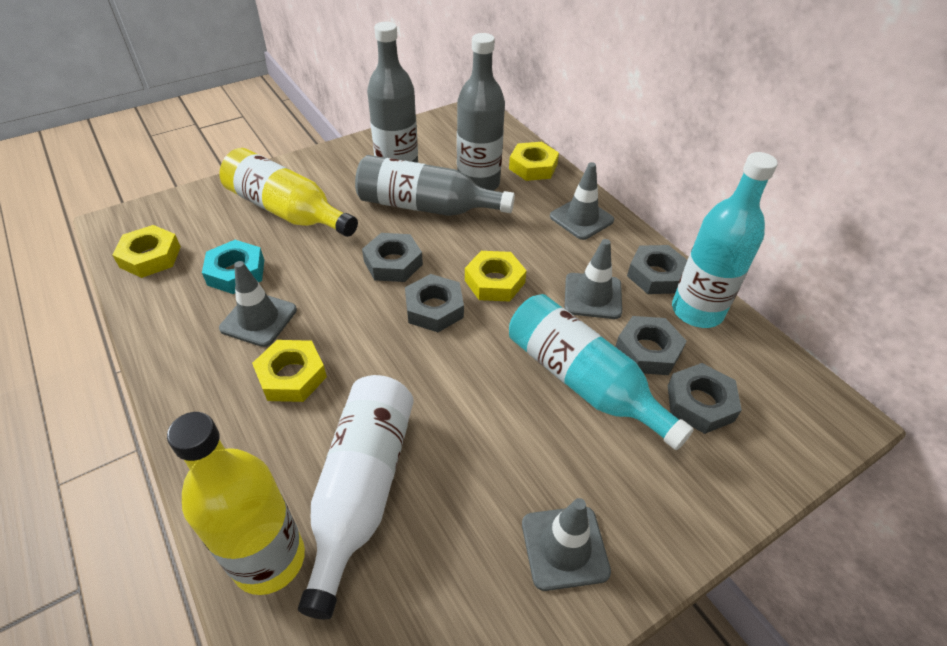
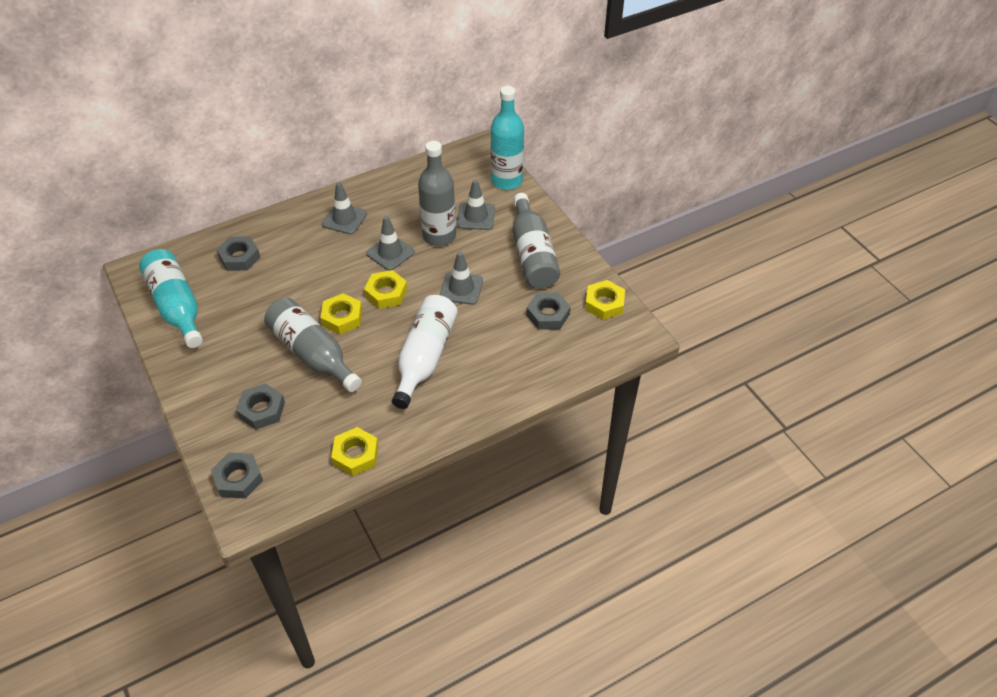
grey nut: [362,233,423,282] [405,274,464,332] [615,316,687,375] [627,245,687,294] [668,363,742,434] = 5 -> [211,452,263,499] [216,236,260,271] [236,383,285,430] [526,293,571,330] = 4
turquoise nut: [202,240,264,294] = 1 -> none = 0
yellow bottle: [167,412,305,595] [219,148,358,237] = 2 -> none = 0

